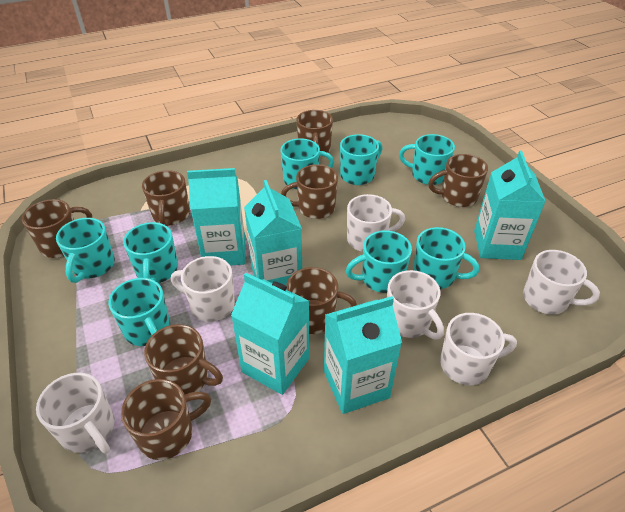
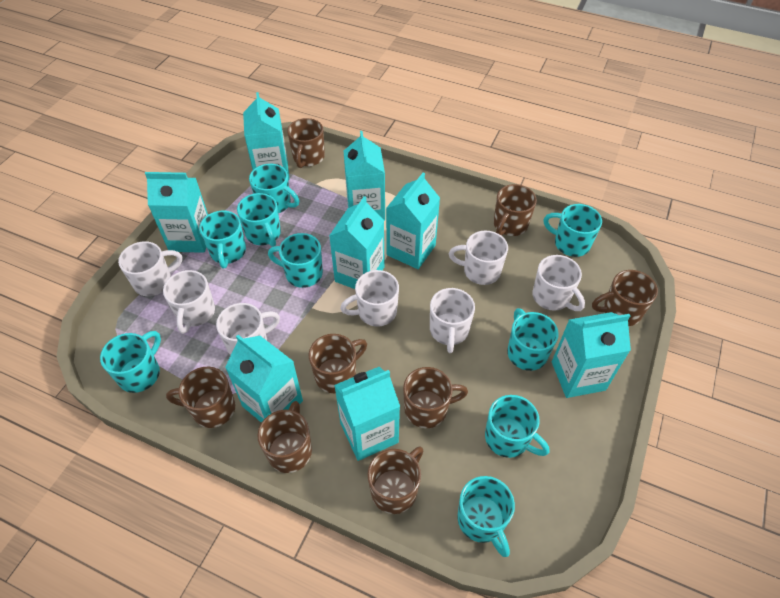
turquoise carton: [187,168,245,266] [231,273,309,395] [244,180,302,286] [324,296,402,414] [474,151,546,260] = 5 -> [145,172,208,253] [225,335,303,423] [243,92,289,180] [329,196,385,289] [334,367,400,461] [344,131,385,221] [386,173,440,269] [552,312,631,398] = 8
turquoise mug: [56,218,115,283] [109,278,170,346] [123,222,178,283] [281,138,334,189] [340,134,383,185] [346,230,412,293] [399,134,455,185] [413,227,479,289] = 8 -> [100,331,161,393] [199,211,246,268] [237,193,281,247] [249,164,299,213] [268,233,323,288] [457,476,515,557] [485,395,549,458] [507,308,559,371] [544,204,602,257] = 9
white mug: [36,373,114,454] [171,256,235,322] [347,194,405,252] [387,270,444,339] [440,313,517,385] [523,250,600,315] = 6 -> [118,241,183,296] [163,270,215,334] [216,303,280,356] [340,270,399,327] [430,288,475,353] [449,231,508,285] [533,255,585,311] = 7

